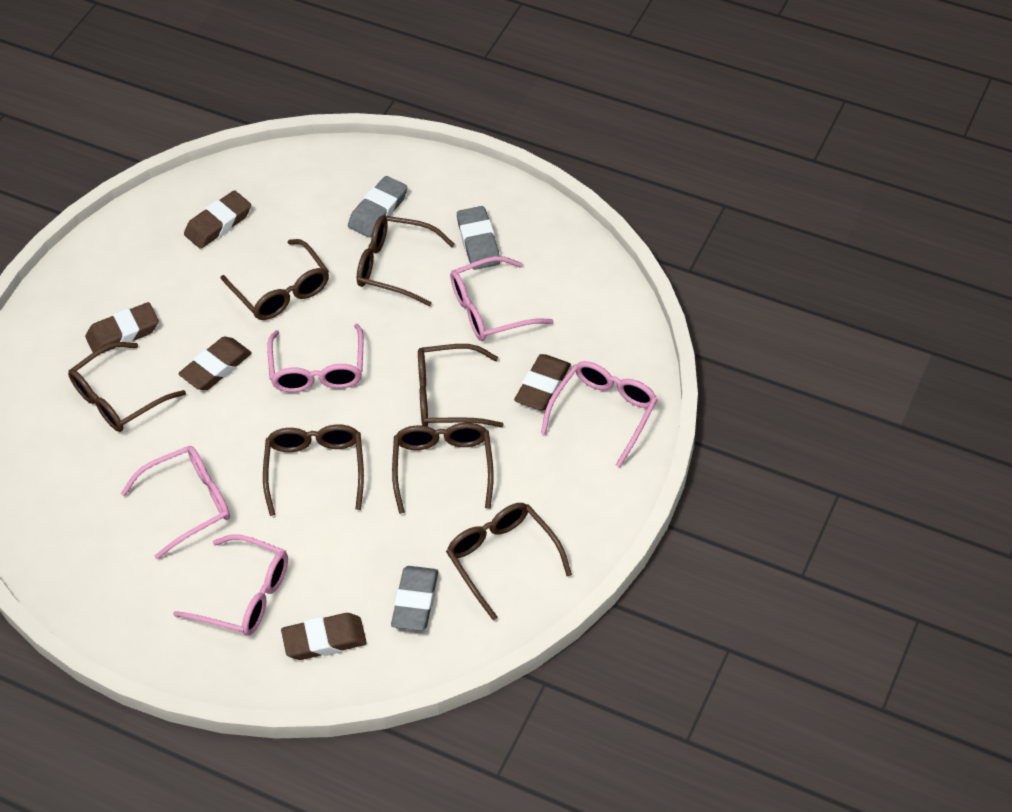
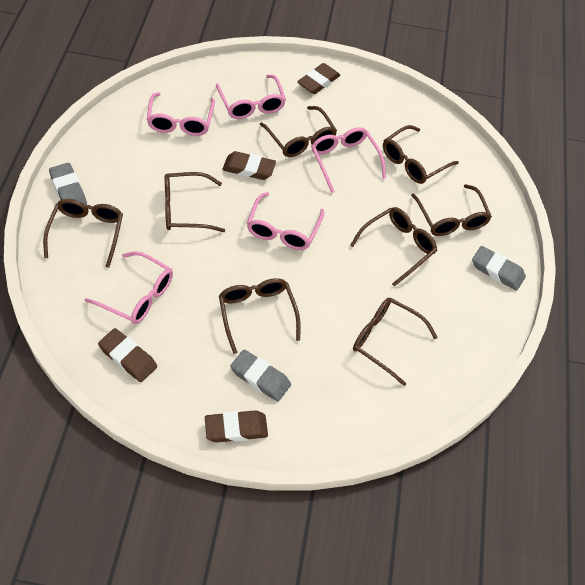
brown eraser: [85,302,159,353] [178,337,252,390] [184,190,251,249] [281,613,367,660] [514,354,571,410] = 5 -> [98,328,157,382] [205,410,268,443] [222,151,276,180] [297,63,340,94] = 4
brown glasses: [68,342,186,432] [221,239,329,320] [263,425,364,516] [357,215,455,306] [392,423,494,514] [418,344,503,427] [446,503,572,621] = 7 -> [43,199,123,268] [165,172,225,232] [219,278,301,354] [260,106,337,157] [350,207,437,287] [353,298,438,386] [383,125,459,184] [411,184,492,236] = 8

